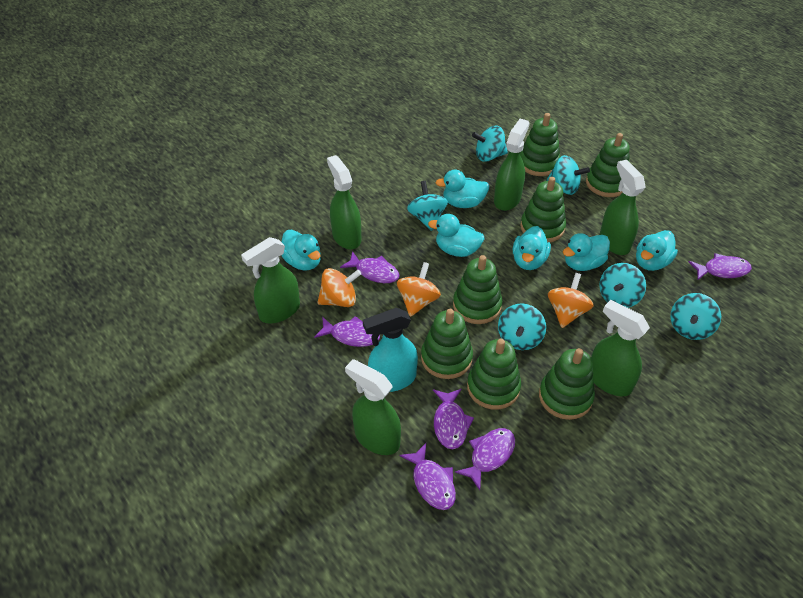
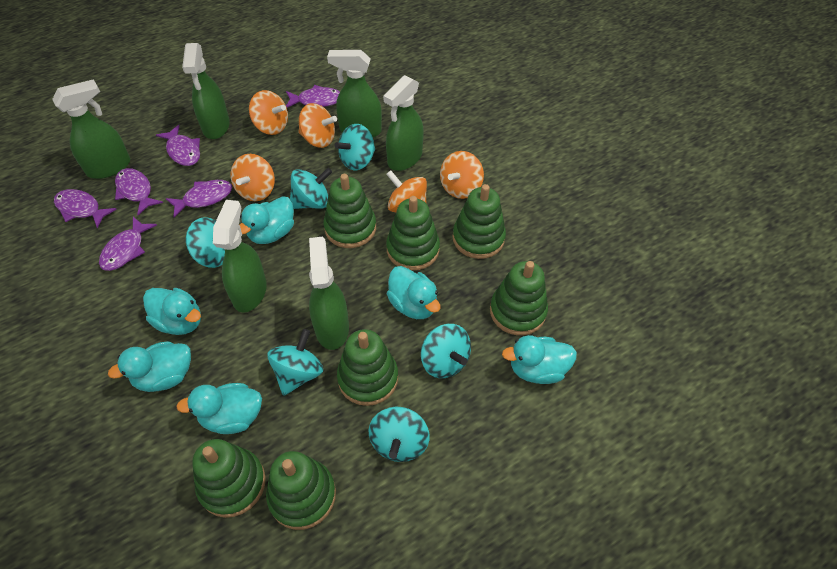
orange spinning top: [317,268,361,307] [397,262,441,317] [548,273,594,328] = 3 -> [231,154,275,201] [249,90,288,135] [298,103,337,148] [386,170,427,212] [440,151,484,199] = 5
turquoise spray bottle: [363,308,418,392] = 1 -> none = 0

